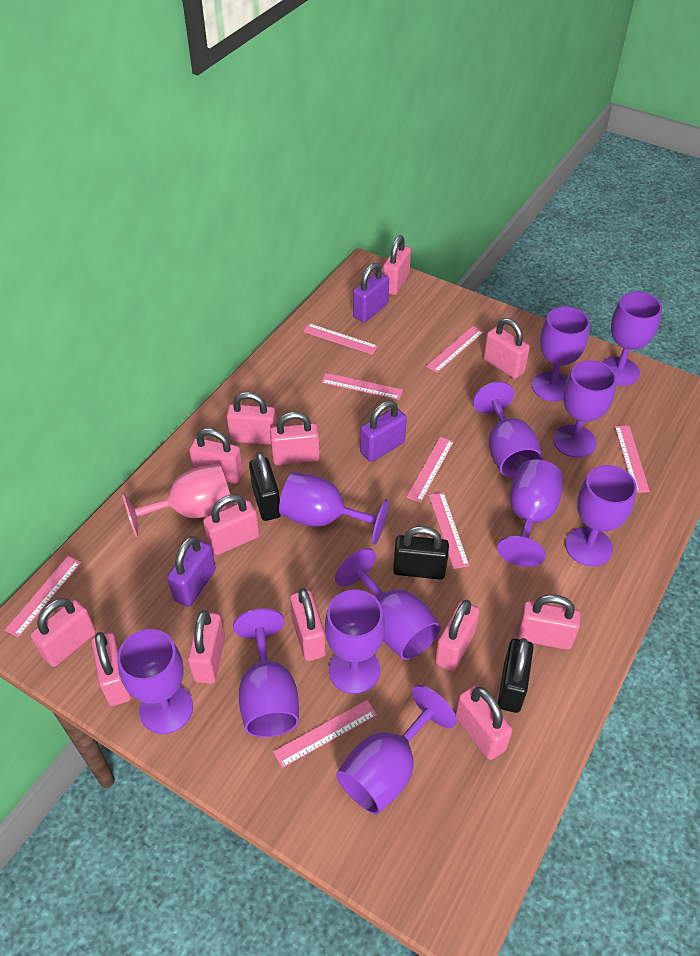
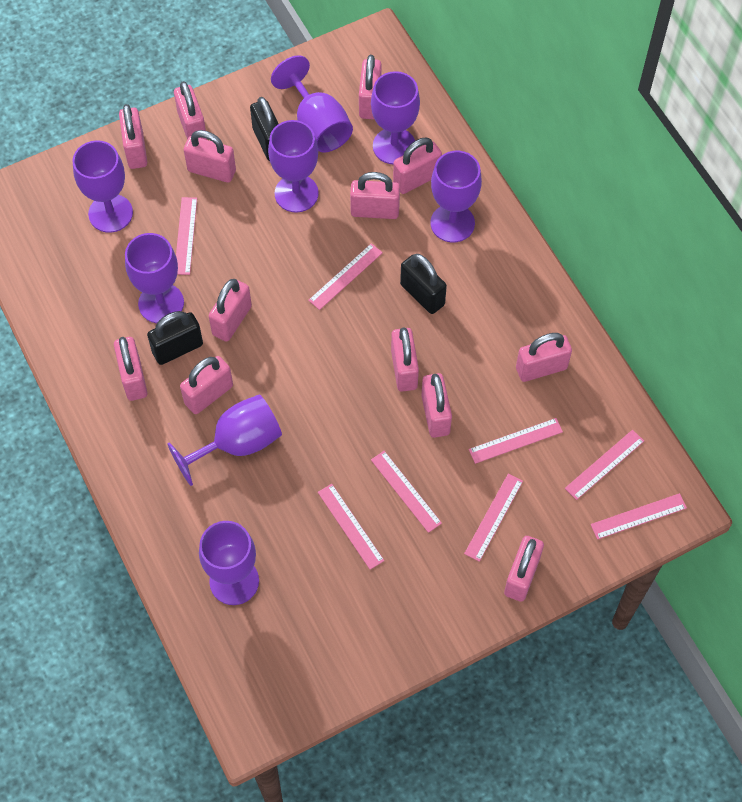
pink goblet: [122,464,233,537] = 1 -> none = 0
purple goblet: [117,629,193,734] [233,609,299,737] [279,472,389,545] [325,590,385,694] [335,548,441,660] [336,685,457,814] [473,382,543,478] [497,459,563,567] [532,307,590,401] [553,360,617,458] [565,465,637,567] [602,292,662,386] = 12 -> [73,140,133,233] [125,233,184,323] [167,394,282,486] [199,521,259,605] [268,120,319,213] [271,55,353,153] [371,71,420,164] [430,151,482,242] = 8
purple padlock: [167,536,216,607] [353,263,389,323] [360,400,407,462] = 3 -> none = 0

